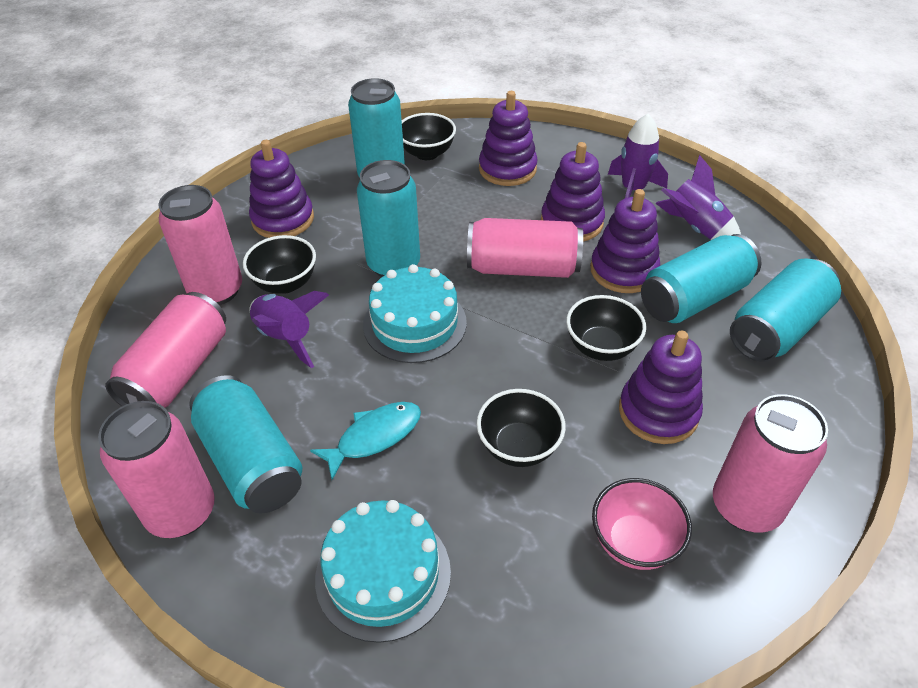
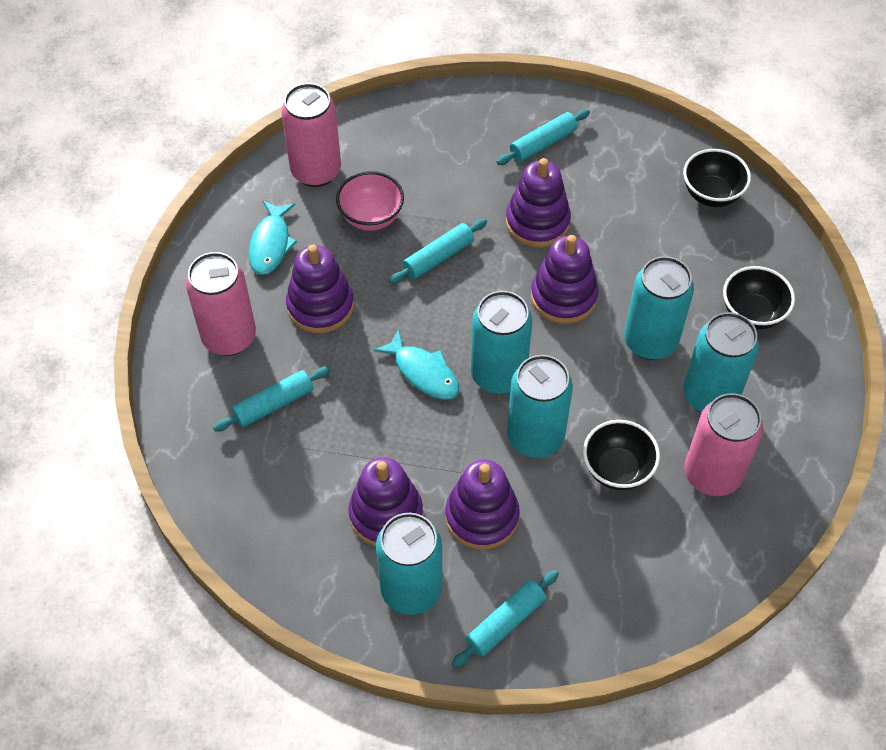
black bowl: [243,235,316,294] [402,113,456,160] [477,389,566,467] [566,295,646,361] = 4 -> [583,420,660,490] [683,149,751,207] [723,266,795,330] = 3
pink can: [98,401,215,538] [105,292,226,408] [159,185,242,305] [467,218,583,278] [713,394,828,533] = 5 -> [186,252,256,356] [281,83,341,187] [684,393,763,496] = 3
purple rocket: [250,291,329,368] [608,114,668,198] [655,155,741,240] = 3 -> none = 0
turquoise cake: [315,500,451,643] [363,264,467,363] = 2 -> none = 0
turquoise fish: [310,402,421,480] = 1 -> [248,201,297,275] [374,329,459,400] = 2
turquoise rolling pin: none = 0 -> [213,366,331,432] [389,219,487,284] [452,570,559,668] [497,109,590,165] = 4

